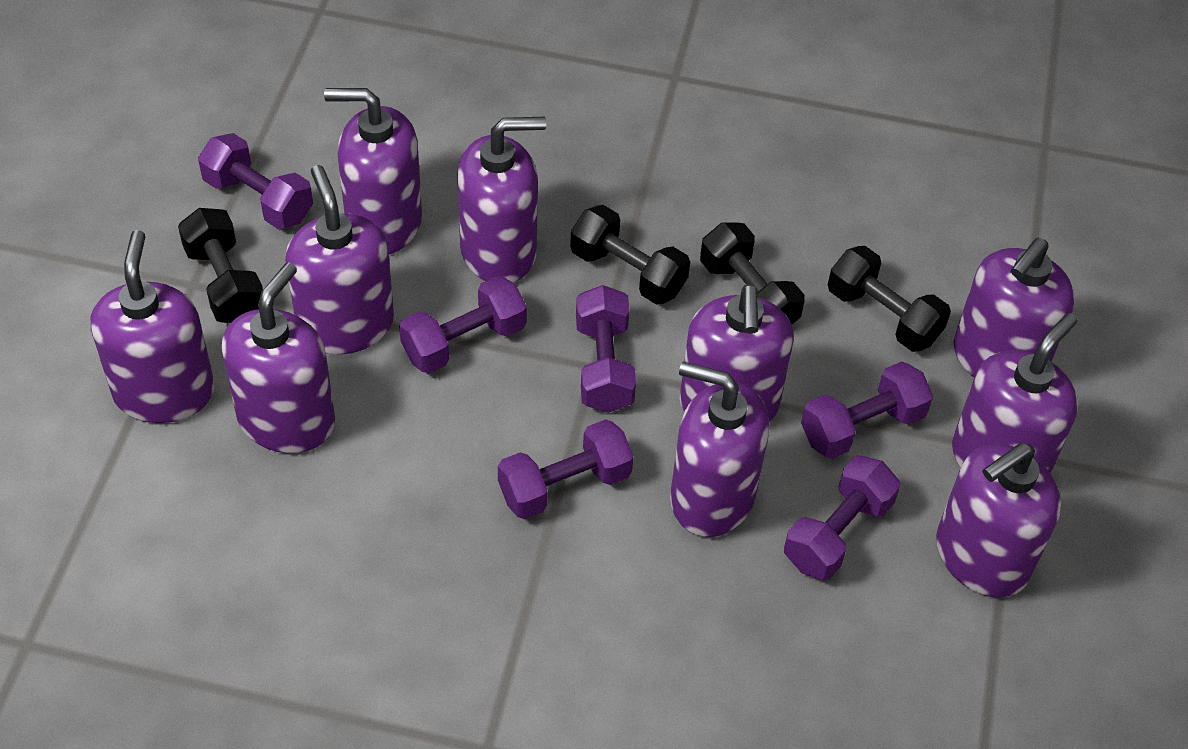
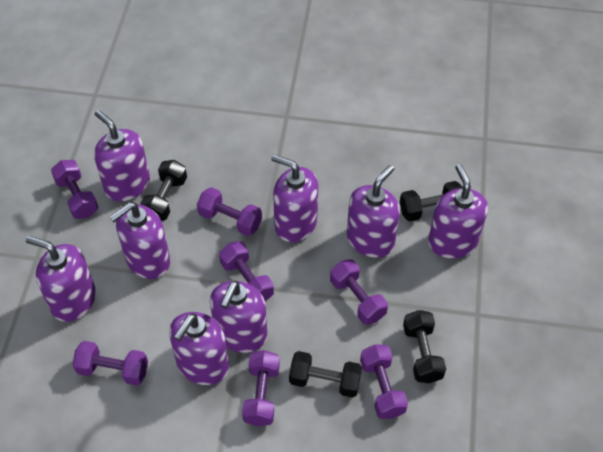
purple dumbbell: [198,133,313,229] [399,276,527,373] [498,419,634,519] [576,285,636,413] [784,456,900,580] [801,362,933,459] = 6 -> [51,160,98,219] [72,341,148,386] [197,187,262,236] [219,241,274,302] [242,350,280,426] [330,259,388,325] [360,344,408,419] = 7
purple soap dispenser: [91,230,214,423] [222,262,335,453] [285,165,394,355] [324,88,422,254] [457,117,546,283] [670,362,769,537] [679,284,794,422] [936,443,1061,597] [952,313,1078,474] [954,238,1075,377] = 10 -> [26,236,96,322] [94,110,150,201] [110,202,170,279] [169,312,229,385] [210,281,267,353] [271,155,318,242] [347,165,400,258] [428,164,488,259] = 8

